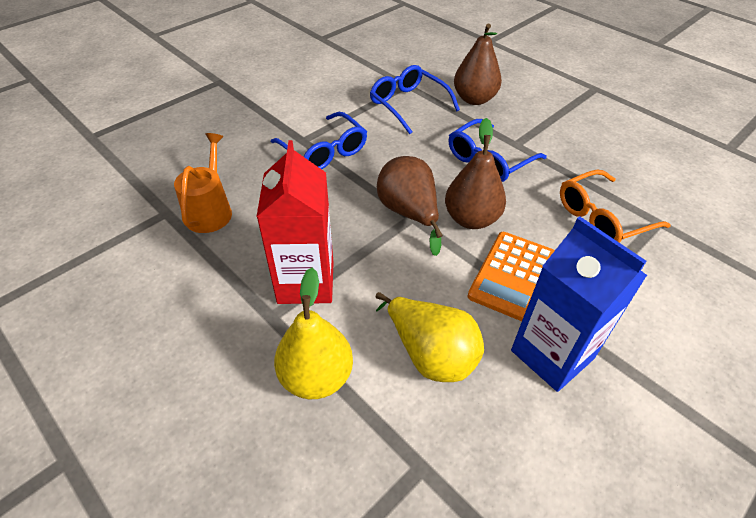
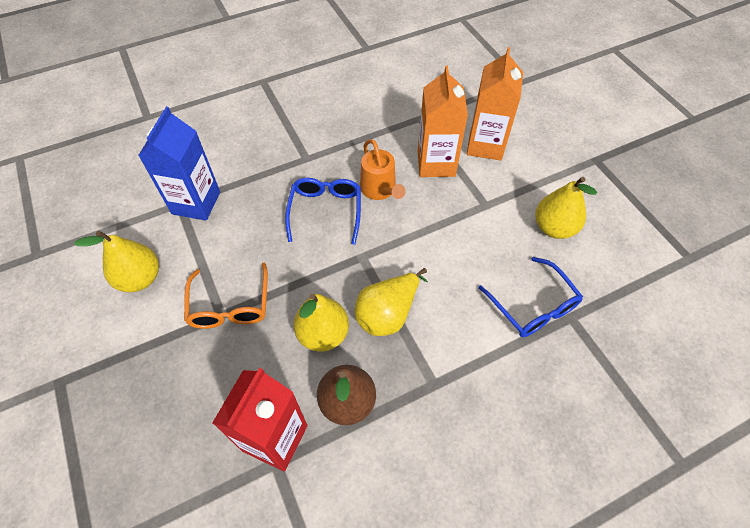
blue glasses: [271,112,367,169] [370,65,460,134] [449,119,547,182] = 3 -> [285,178,361,245] [478,257,583,337] = 2
brown pear: [377,156,443,256] [445,118,506,229] [454,24,502,105] = 3 -> [317,365,376,425] = 1
orange calculator: [468,232,555,321] = 1 -> none = 0
orange carton: none = 0 -> [418,66,468,177] [467,47,523,161] = 2
yellow pear: [274,267,353,399] [376,292,484,382] = 2 -> [74,231,159,292] [294,294,349,352] [355,268,428,336] [535,177,597,239] = 4

